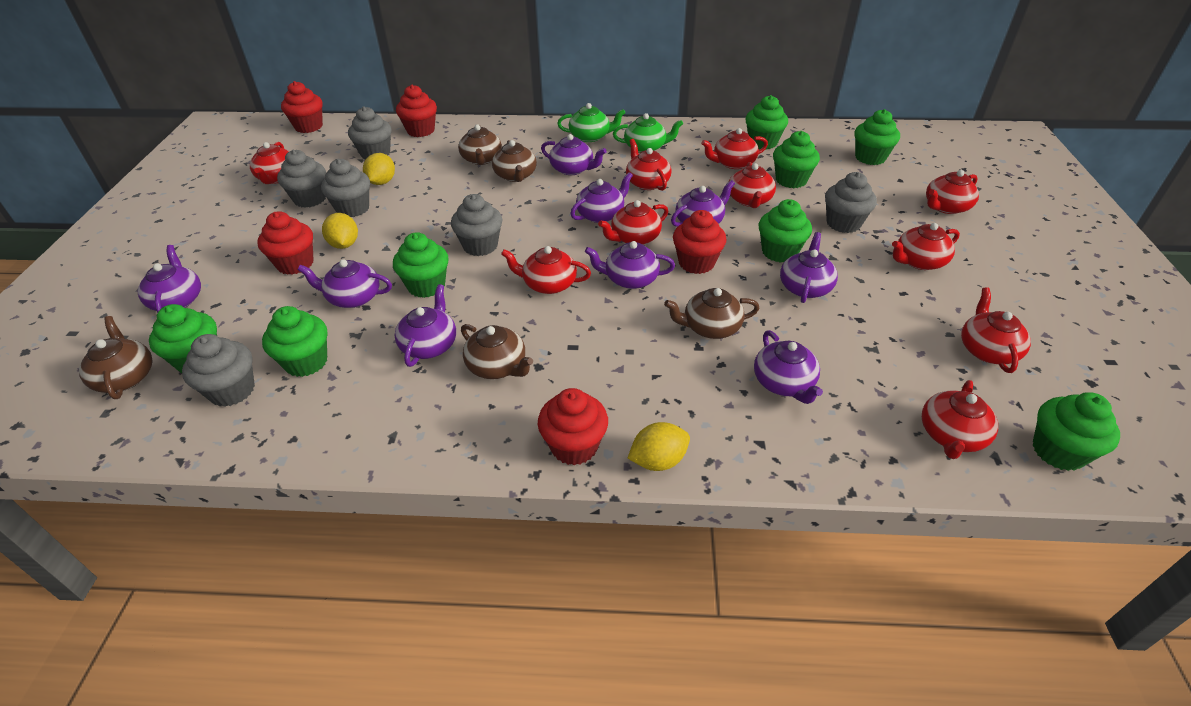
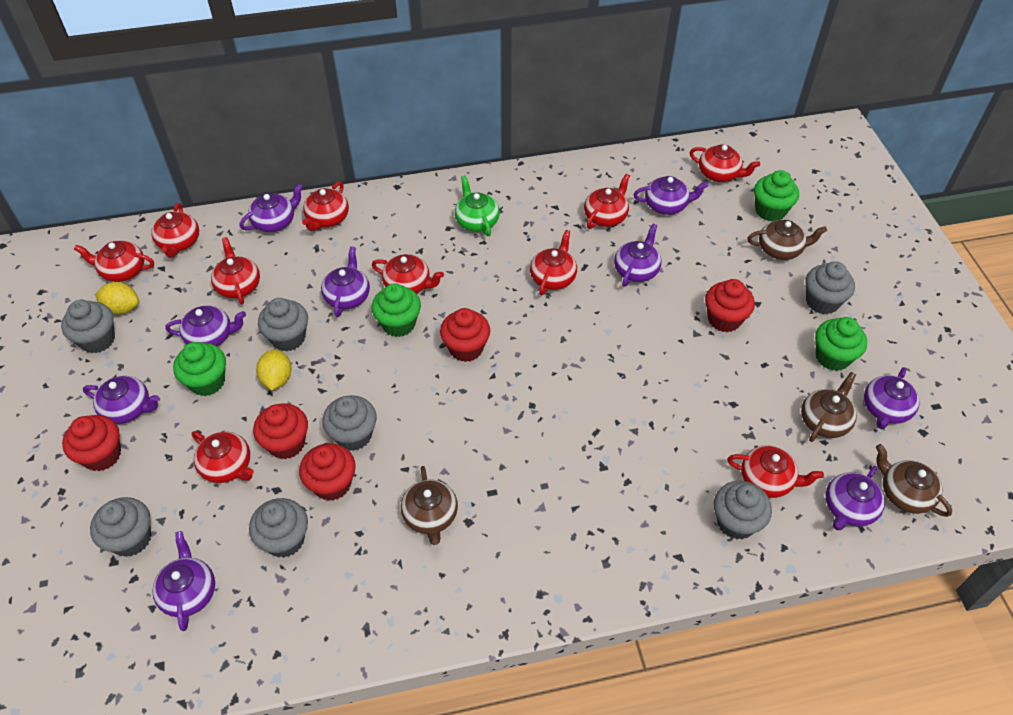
brown teapot: [79,316,153,399] [458,124,502,165] [461,324,533,379] [492,140,537,182] [664,288,759,339] = 5 -> [401,466,458,545] [748,220,827,260] [801,372,857,442] [876,444,952,517] = 4
green cupcake: [149,304,217,373] [262,306,327,377] [393,232,449,298] [745,95,788,150] [759,199,812,263] [773,131,820,188] [855,109,900,165] [1033,392,1120,471] = 8 -> [173,342,226,396] [371,283,421,337] [754,170,799,221] [815,317,867,371] = 4
green teapot: [557,103,625,142] [613,113,683,153] = 2 -> [455,175,500,236] = 1
grey cupcake: [182,334,255,407] [277,149,326,208] [321,159,370,217] [348,107,392,160] [451,194,503,256] [825,172,877,233] = 6 -> [61,300,115,353] [90,497,151,557] [249,498,308,558] [258,298,308,351] [323,395,377,451] [714,481,772,540] [806,261,855,314] = 7
yellow lemon: [322,213,358,249] [363,153,395,185] [628,422,690,471] = 3 -> [95,282,139,314] [256,349,292,390] = 2

